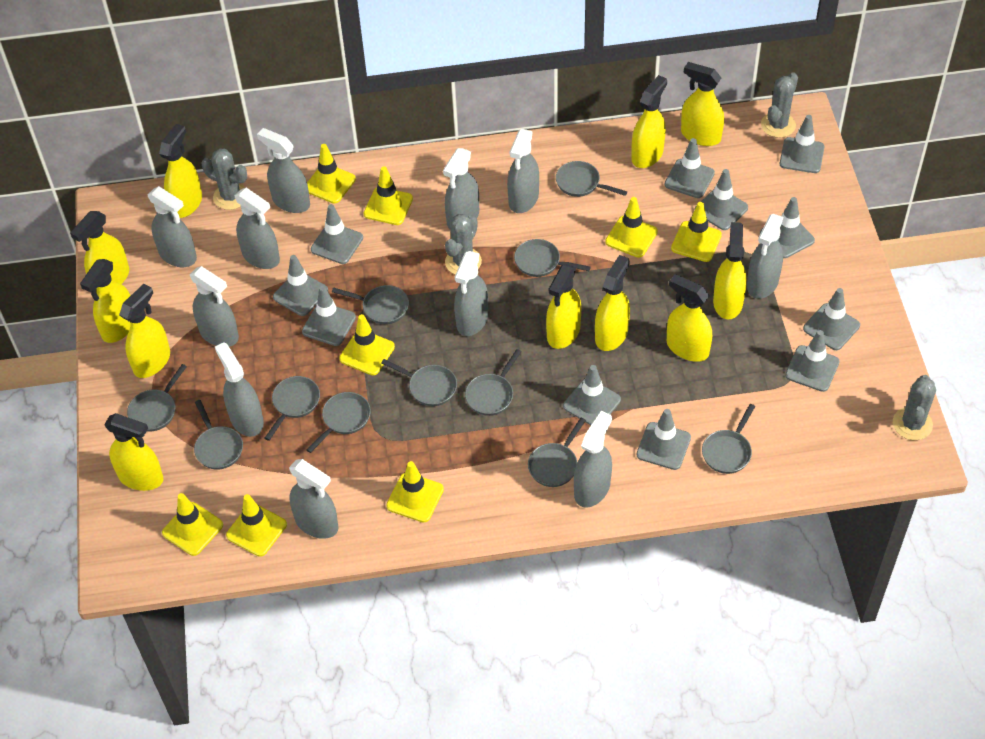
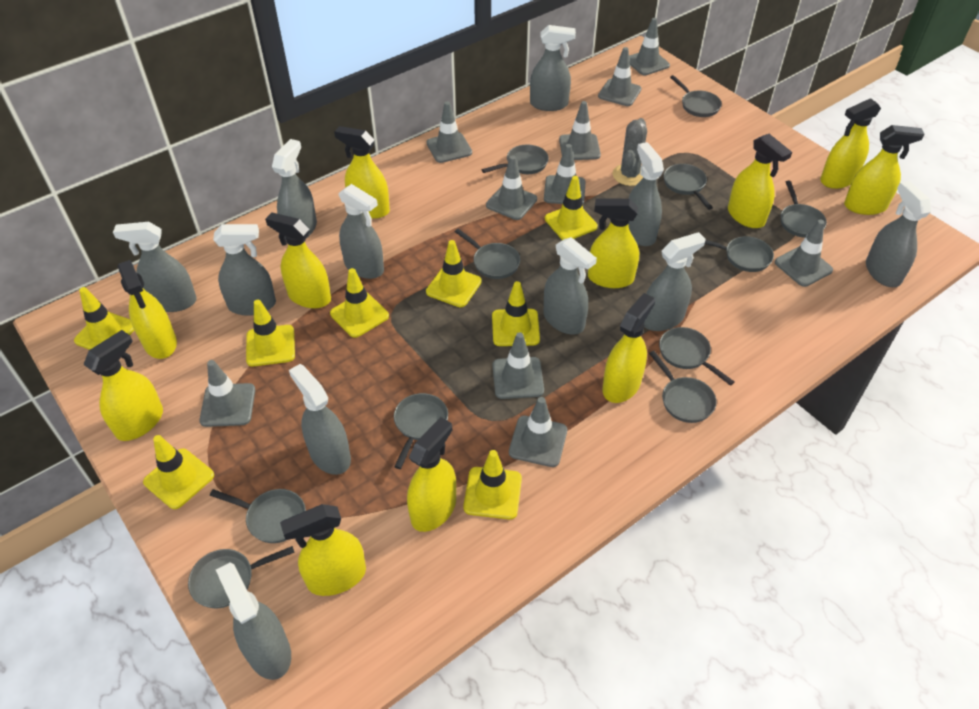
grey cactus: [201,148,247,210] [445,214,482,275] [761,72,798,138] [893,375,936,440] = 4 -> [613,118,647,186] = 1
grey traffic cone: [273,255,328,316] [302,286,356,346] [311,204,363,264] [563,365,621,425] [636,409,691,470] [665,138,715,198] [694,169,748,230] [760,197,815,258] [780,115,824,173] [785,330,840,392] [803,288,860,350] = 11 -> [199,360,255,427] [426,101,472,163] [486,156,537,220] [493,332,544,399] [509,397,567,467] [544,144,586,204] [559,101,601,160] [598,47,641,106] [629,18,670,75] [775,220,833,287] = 10

